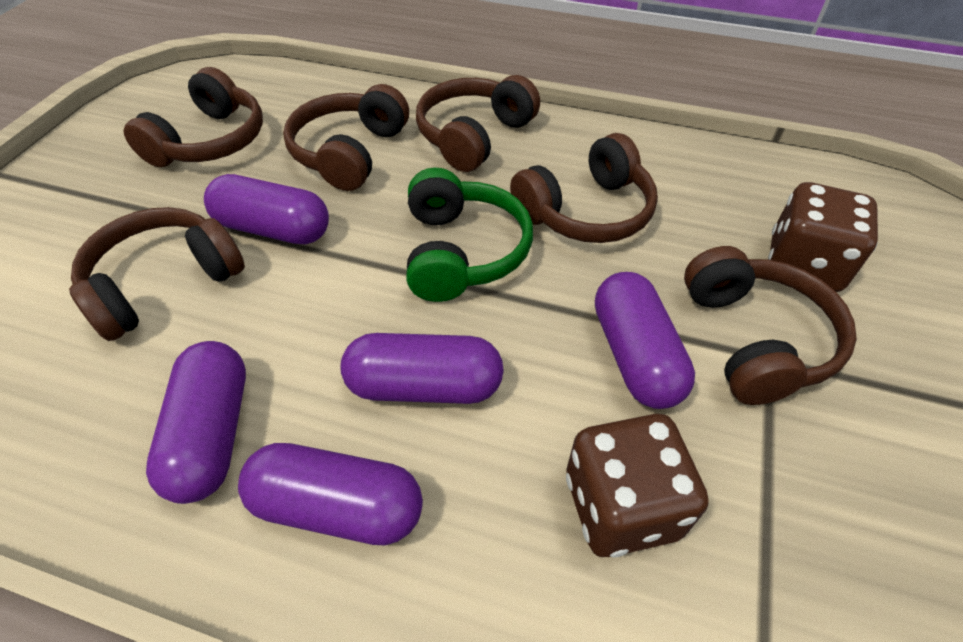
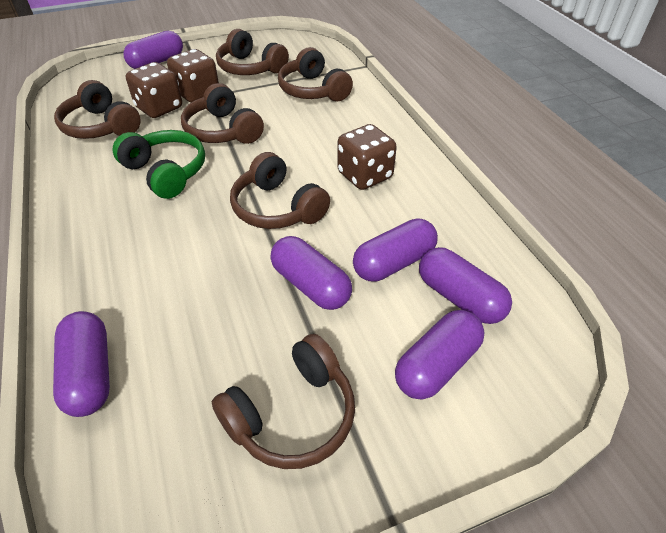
brown dice: [566,414,709,557] [768,182,878,292] = 2 -> [126,62,182,118] [167,49,219,102] [337,124,397,190] = 3
purple capsule: [146,341,246,504] [204,174,329,244] [238,443,423,545] [340,333,504,404] [595,272,695,409] = 5 -> [53,311,110,417] [123,31,183,69] [270,236,352,310] [353,218,438,281] [395,310,485,400] [419,247,512,324] = 6

